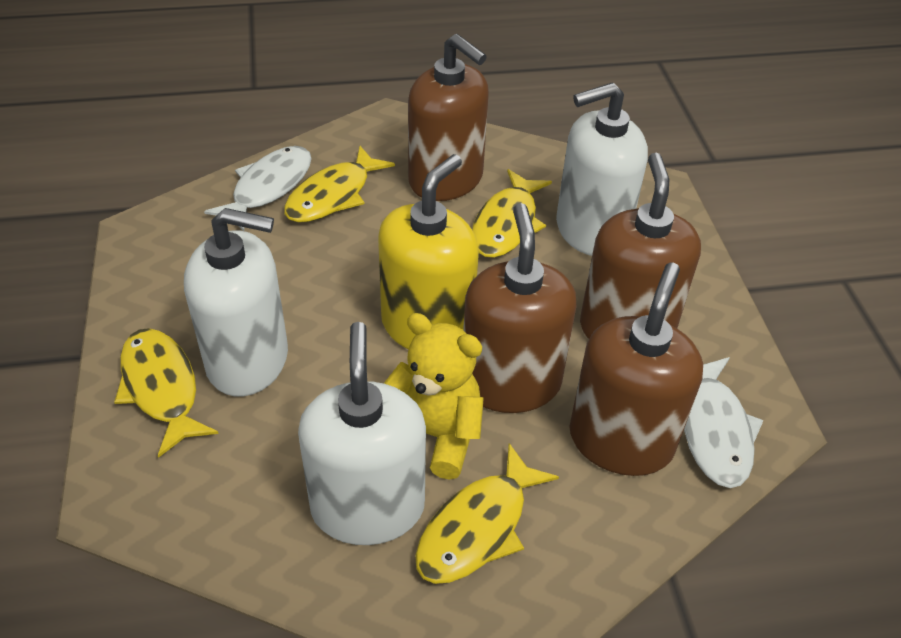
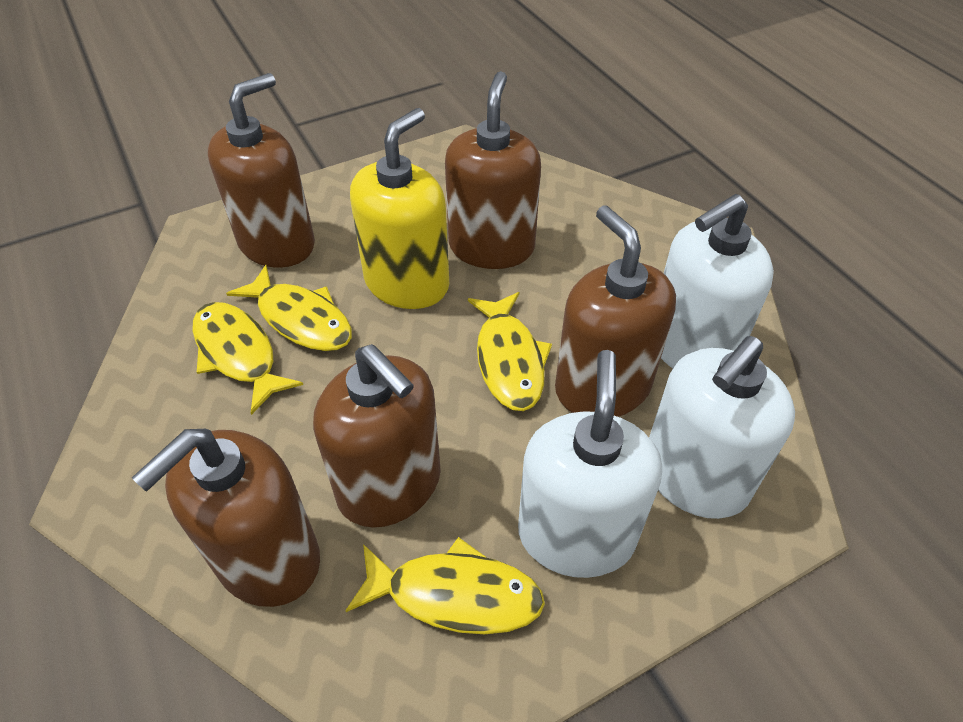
brown soap dispenser: [408,34,489,201] [463,203,577,413] [569,263,703,476] [580,153,701,339] = 4 -> [132,429,320,607] [208,73,315,268] [313,344,441,528] [445,71,541,269] [555,206,676,417] = 5
white fish: [204,146,312,231] [684,357,764,488] = 2 -> none = 0
yellow teddy bear: [384,313,484,480] = 1 -> none = 0

